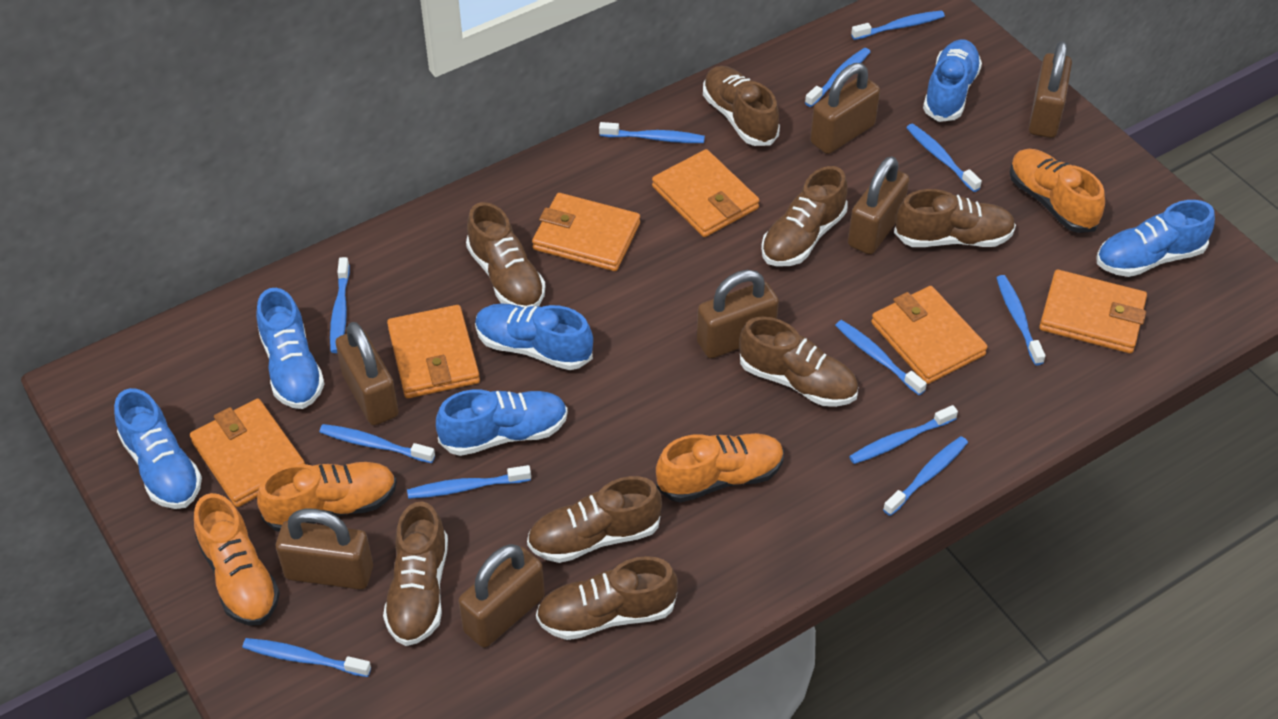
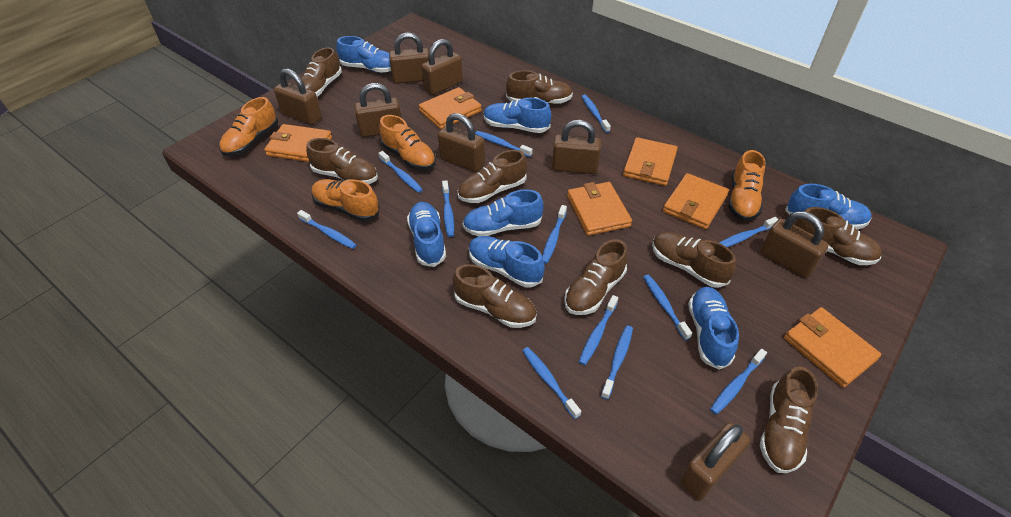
blue shoe: [114,388,202,509] [256,288,325,409] [436,390,568,456] [475,304,593,370] [923,39,982,122] [1096,200,1215,277] = 6 -> [336,36,391,73] [407,202,446,267] [462,189,543,236] [469,236,545,287] [484,98,551,133] [688,287,739,370] [785,184,872,230] = 7
brown padlock: [276,509,373,590] [336,322,399,426] [459,544,545,648] [697,270,779,359] [810,63,880,154] [848,156,909,255] [1029,41,1072,138] = 7 -> [274,68,322,125] [354,83,401,137] [389,32,429,84] [421,39,463,95] [438,113,485,172] [552,120,601,174] [680,422,750,501] [760,211,829,278] = 8
brown shoe: [383,501,448,646] [466,202,545,307] [527,476,662,563] [536,556,678,640] [703,66,780,146] [739,316,858,407] [761,166,848,267] [894,189,1016,247] = 8 -> [296,47,342,97] [306,138,378,184] [453,264,537,328] [458,150,527,203] [506,70,573,104] [564,239,628,315] [652,232,736,288] [760,366,818,473] [795,207,882,265] = 9

